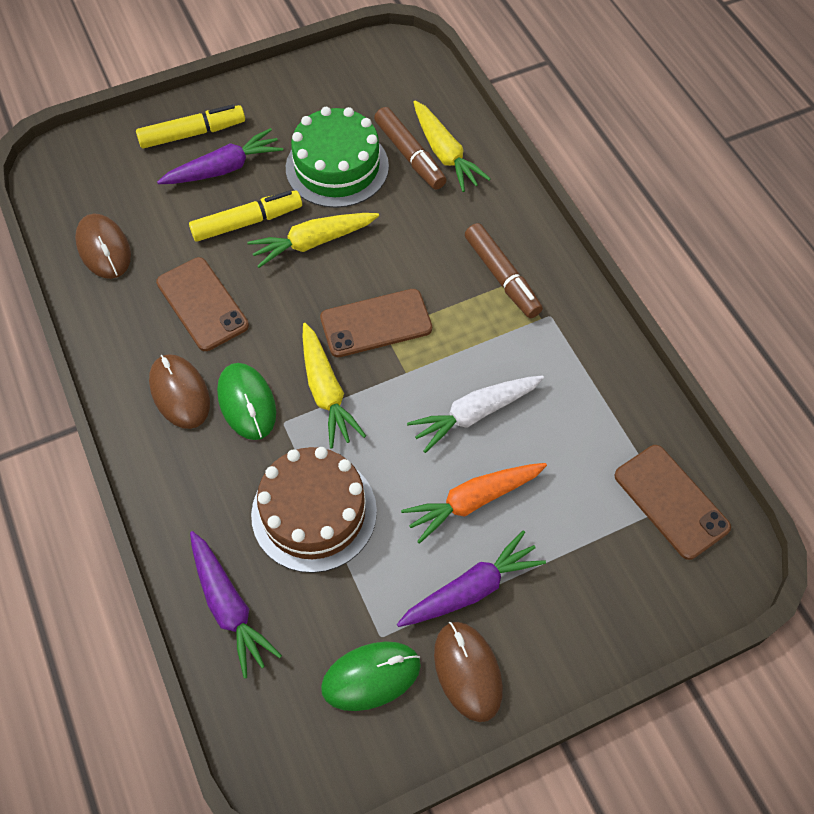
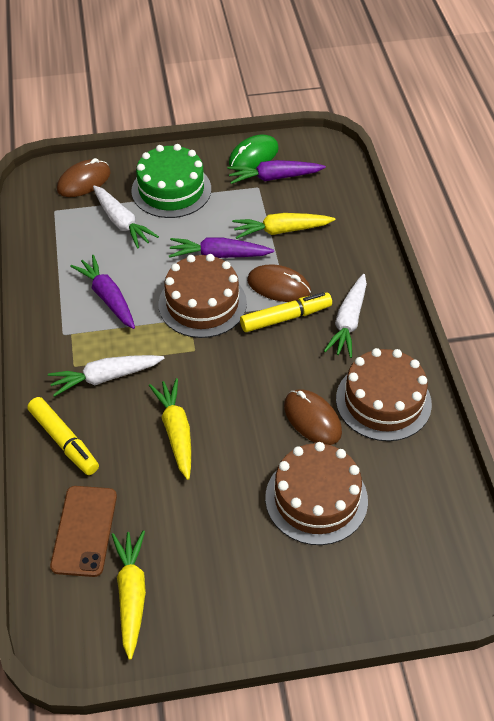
brown cake: [251,447,377,573] = 1 -> [158,254,247,338] [265,442,368,545] [336,348,432,441] = 3
brown marker: [374,107,446,190] [465,223,543,318] = 2 -> none = 0
brown phone: [156,257,249,351] [320,289,432,357] [614,445,731,560] = 3 -> [50,486,117,577] = 1
green mouse: [217,363,276,440] [321,641,421,711] = 2 -> [229,135,279,171] = 1
orange carrot: [401,463,547,544] = 1 -> none = 0
white carrot: [407,375,544,453] = 1 -> [48,355,165,397] [93,185,159,249] [324,274,367,358] = 3

